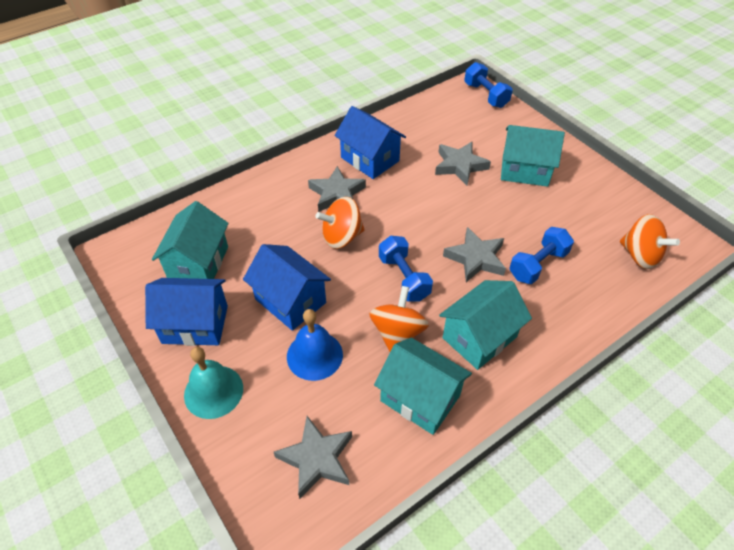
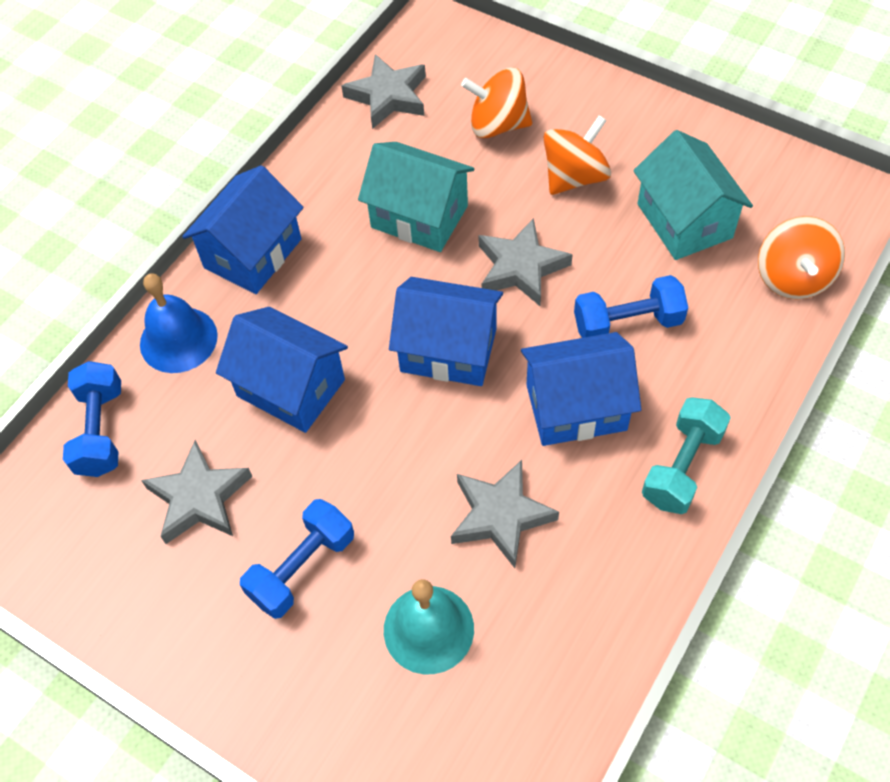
blue house: [145,278,228,346] [243,244,331,331] [334,106,406,179] = 3 -> [182,165,304,294] [216,307,348,433] [389,277,503,386] [521,332,641,446] = 4
turquoise dumbbell: none = 0 -> [642,397,731,514] = 1
turquoise house: [152,201,229,279] [374,338,472,435] [439,280,532,370] [501,125,565,187] = 4 -> [358,142,475,252] [633,130,753,260] = 2

